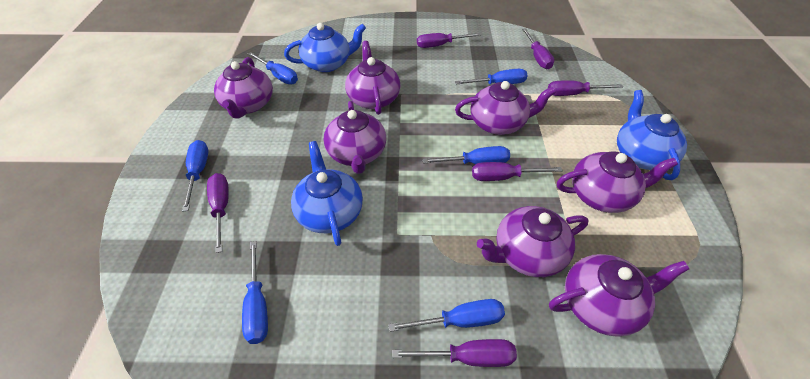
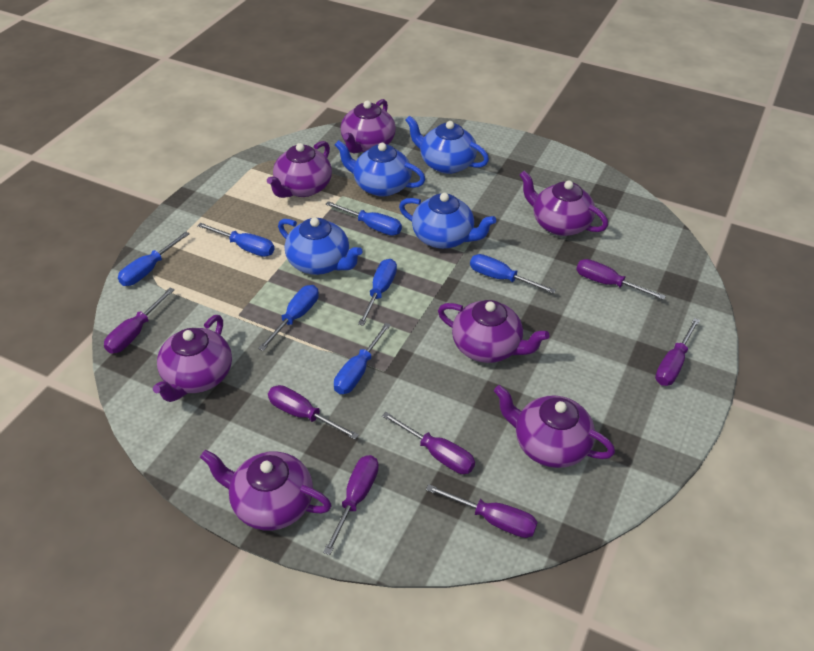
blue screwdriver: [182,140,208,212] [242,241,268,344] [248,52,298,84] [388,299,505,332] [422,146,510,164] [455,69,528,85] = 6 -> [118,232,190,286] [197,223,275,257] [258,285,319,351] [325,201,402,236] [334,323,391,394] [358,259,397,326] [470,254,556,294] = 7
blue teapot: [284,23,366,72] [291,141,363,246] [617,90,687,180] = 3 -> [278,217,363,275] [335,140,425,197] [399,193,496,249] [405,115,489,174] = 4
purple screwdriver: [207,173,229,253] [392,339,517,367] [417,33,481,48] [472,162,563,181] [522,28,554,69] [548,80,623,96] = 6 -> [104,288,175,353] [268,385,359,440] [323,455,379,555] [382,412,475,474] [426,484,538,538] [576,259,666,300] [655,318,700,386] = 7

